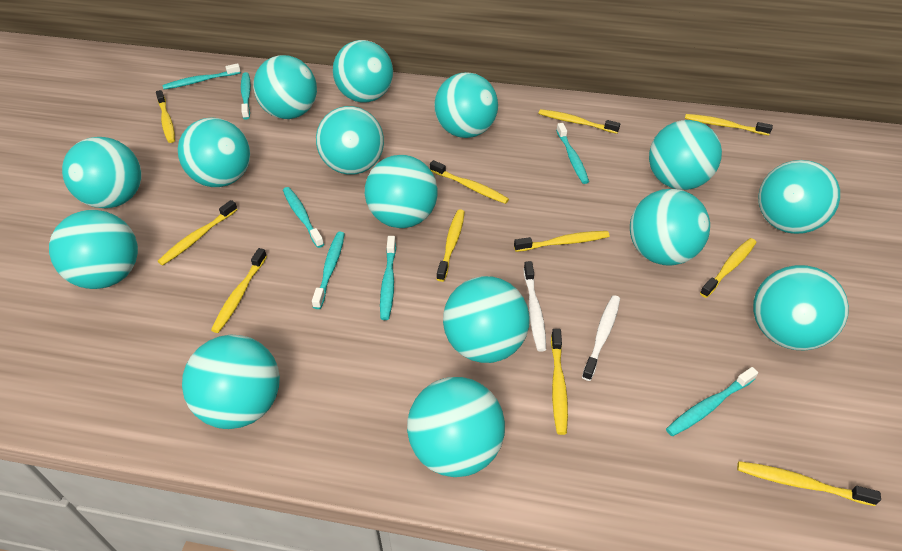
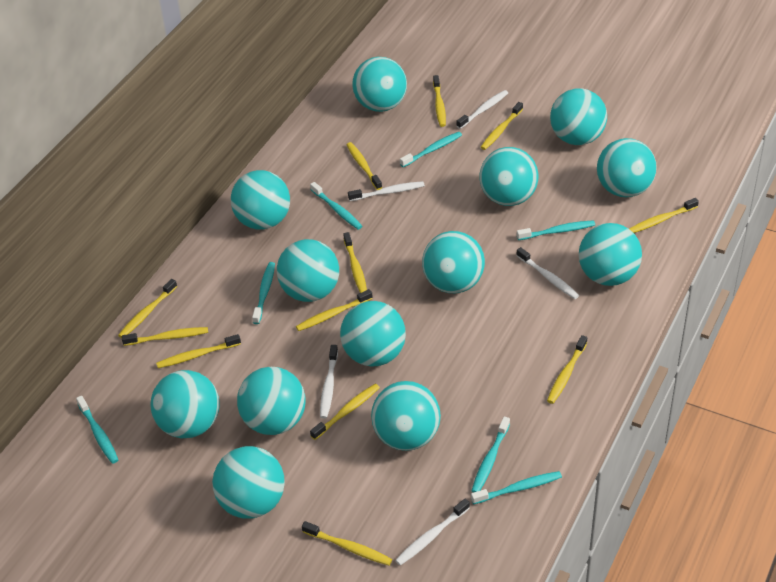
turquoise ball: [49,210,138,289] [62,137,142,208] [178,117,250,187] [182,335,280,429] [253,55,317,119] [316,106,384,175] [333,40,393,103] [365,155,438,228] [407,377,505,477] [434,72,498,138] [443,276,530,363] [630,189,710,265] [649,120,722,190] [753,265,849,351] [758,160,840,234] = 15 -> [151,370,220,438] [212,446,285,519] [231,170,290,230] [237,367,306,435] [277,239,339,302] [340,301,406,366] [352,57,407,112] [371,381,441,451] [422,231,485,293] [480,147,538,206] [550,88,607,145] [579,223,642,286] [597,138,657,197] = 13
white toothbrush: [524,261,546,352] [582,295,620,381] = 2 -> [320,345,338,419] [348,181,425,201] [395,499,470,565] [456,90,508,129] [516,247,579,299] = 5
yellow toothbrush: [156,90,175,143] [157,200,238,265] [211,248,267,333] [430,160,509,204] [437,209,465,282] [514,231,610,252] [538,109,620,134] [551,329,568,435] [685,114,773,135] [700,238,757,298] [737,461,881,506] = 11 -> [118,279,177,338] [122,327,208,346] [156,334,241,368] [296,289,373,331] [302,521,392,566] [310,384,380,440] [343,232,367,293] [346,142,382,190] [433,75,446,127] [480,102,523,150] [547,335,587,404] [629,198,699,233] = 12

